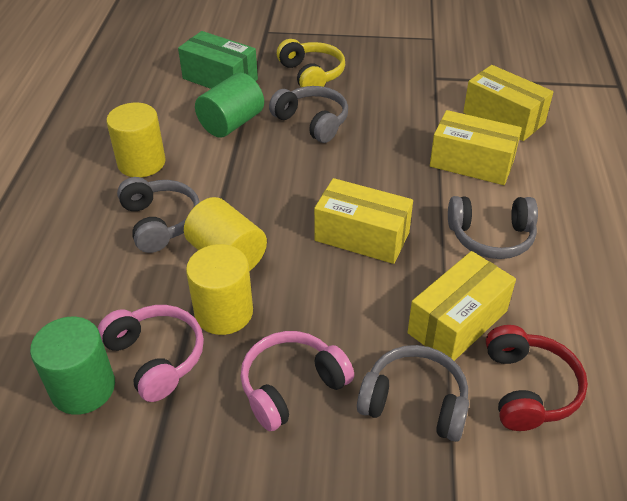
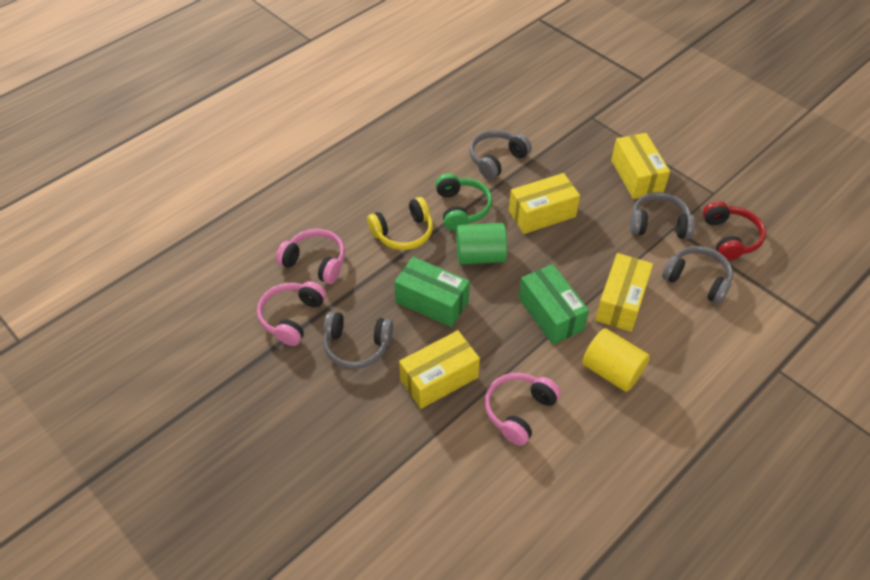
green box: [178,31,258,89] = 1 -> [394,257,470,327] [519,264,589,344] = 2
green cylinder: [30,317,115,415] [195,73,264,138] = 2 -> [456,223,507,265] = 1
green headphones: none = 0 -> [435,173,492,231] = 1
pink headphones: [98,305,204,402] [241,331,354,431] = 2 -> [257,281,326,346] [276,229,345,284] [485,373,561,446] = 3
yellow cylinder: [106,103,166,177] [184,197,267,271] [186,244,253,335] = 3 -> [582,328,650,392] = 1

